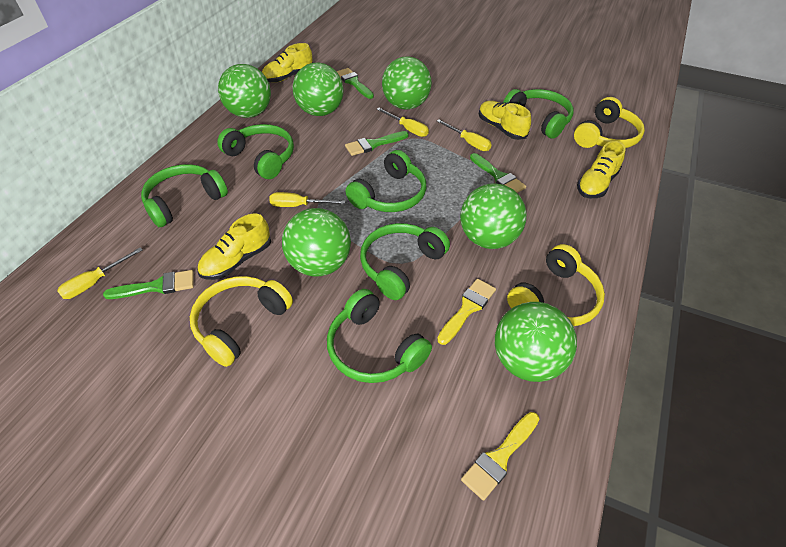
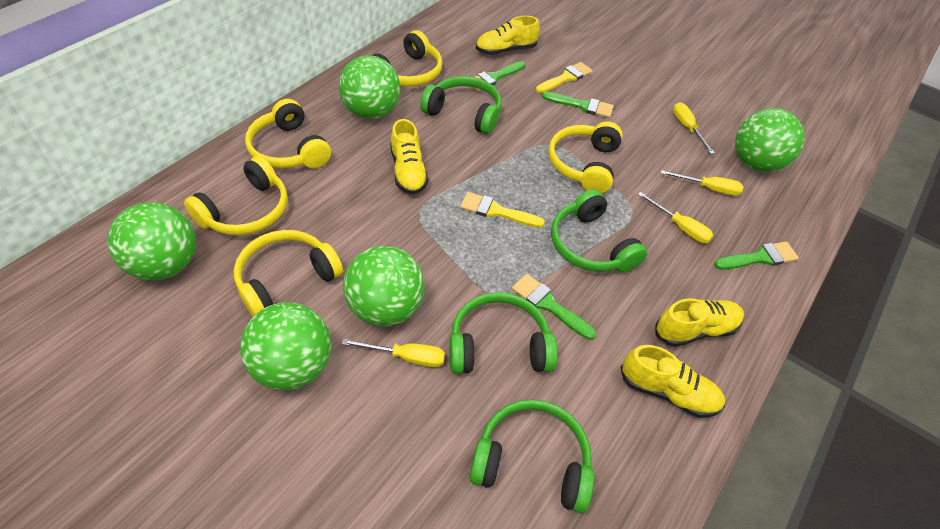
green ball: [218,64,271,118] [282,208,351,277] [293,63,344,116] [382,57,432,110] [460,183,526,249] [495,302,577,382] = 6 -> [108,202,196,281] [240,302,331,390] [339,55,401,119] [343,246,424,327] [735,108,805,172] = 5
green headphones: [141,164,228,227] [217,124,294,179] [327,289,432,383] [346,150,426,212] [360,223,450,300] [503,89,574,139] = 6 -> [420,76,502,135] [450,292,558,374] [469,399,595,513] [551,189,647,273] = 4
yellow headphones: [190,276,293,367] [507,244,605,326] [574,97,645,148] = 3 -> [184,156,287,235] [234,230,343,317] [245,99,331,168] [372,30,442,86] [549,121,623,194] = 5

